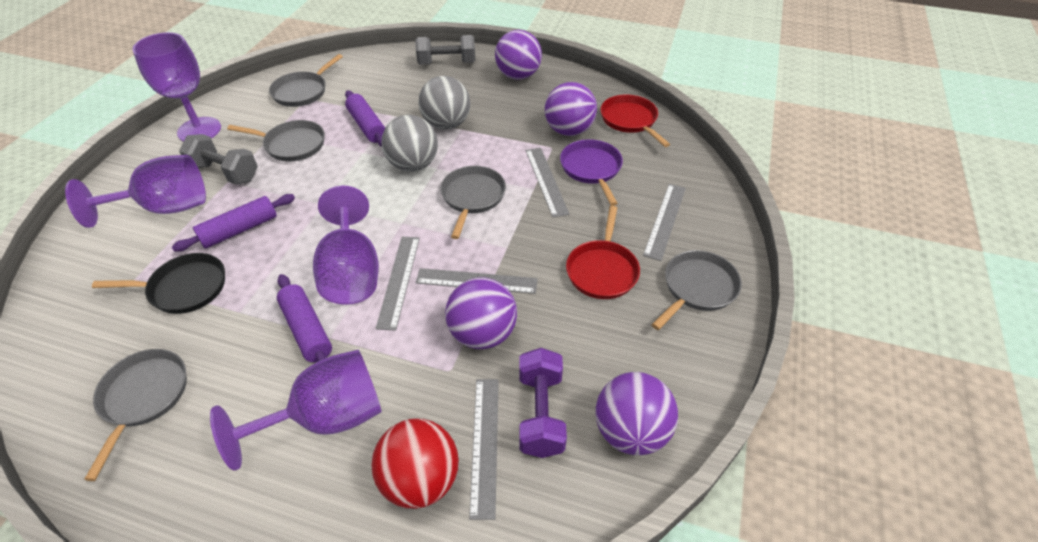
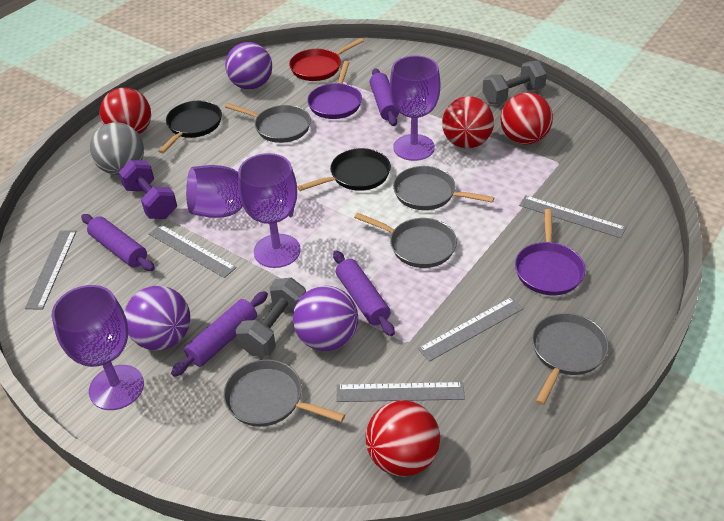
black pan: [92,253,225,314] = 1 -> [158,101,222,154] [297,148,391,191] = 2
grey ball: [381,115,438,172] [418,76,470,129] = 2 -> [90,122,144,175] = 1
purple ball: [445,278,517,349] [495,30,542,80] [545,82,597,136] [596,372,678,455] = 4 -> [124,286,190,351] [225,42,272,90] [293,286,358,351] = 3
purple pan: [560,139,623,206] = 1 -> [307,61,362,119] [515,209,585,295] = 2
purple rolling pin: [172,194,295,252] [277,274,332,362] [345,91,385,147] = 3 -> [81,214,155,271] [171,291,268,377] [333,250,395,336] [370,68,399,126] = 4
red ball: [371,419,459,509] = 1 -> [100,88,151,135] [366,400,440,477] [442,96,494,148] [500,92,553,145] = 4
red pan: [566,206,640,299] [600,94,670,147] = 2 -> [289,38,364,81] = 1

